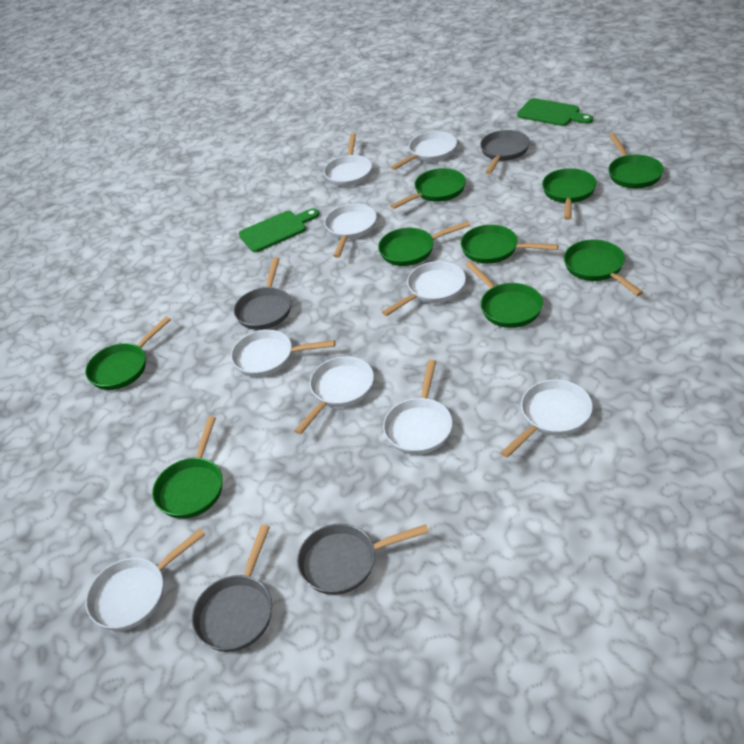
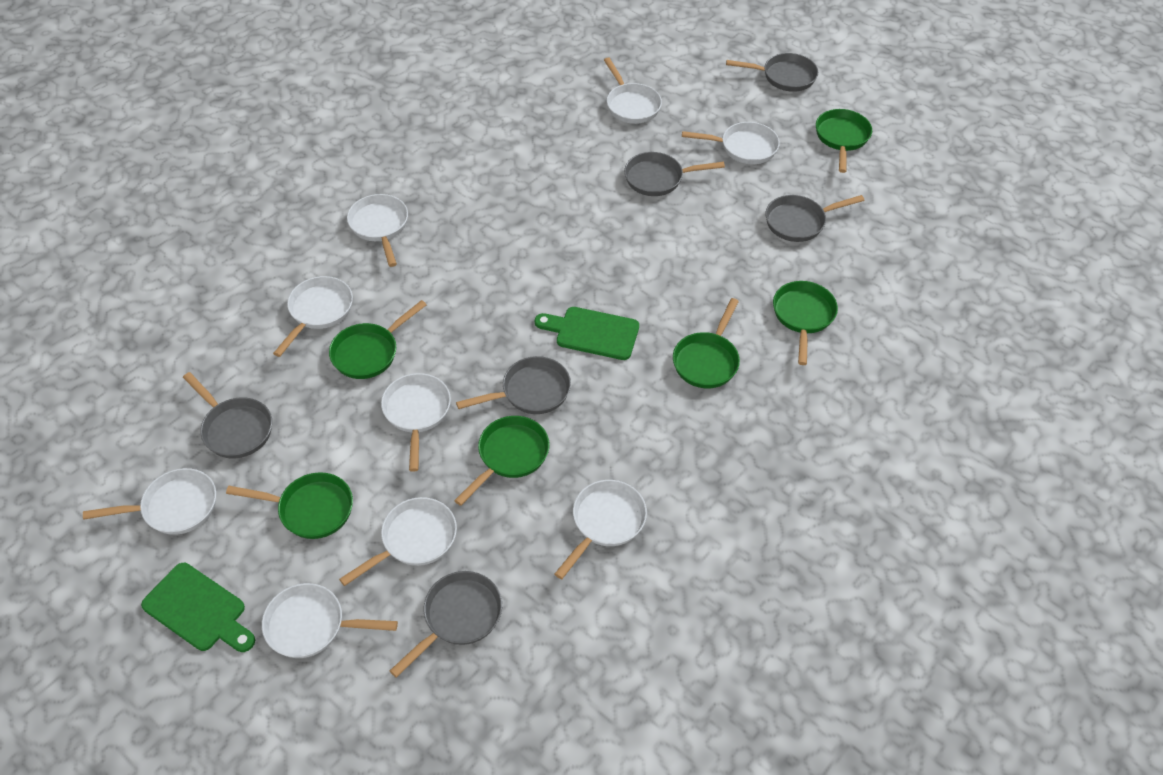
green pan: [85,316,171,390] [152,416,223,519] [378,221,470,266] [390,168,466,209] [461,225,559,264] [466,261,543,328] [542,168,597,220] [564,240,643,296] [608,133,664,188] = 9 -> [226,472,353,539] [329,300,427,379] [454,416,550,506] [673,298,740,388] [773,281,838,365] [816,109,872,173] = 6
grey pan: [192,525,272,652] [234,258,291,330] [297,524,429,595] [480,130,530,174] = 4 -> [183,372,272,458] [390,571,502,678] [456,356,571,414] [624,152,725,196] [726,53,818,92] [766,195,864,242] = 6

